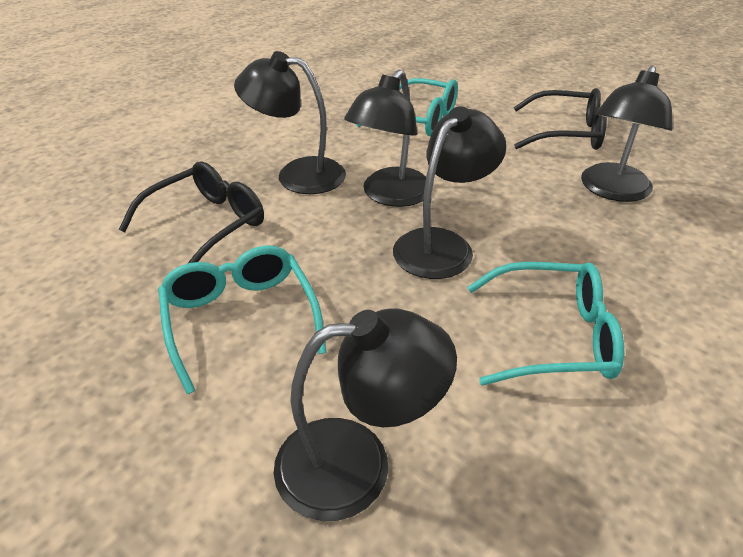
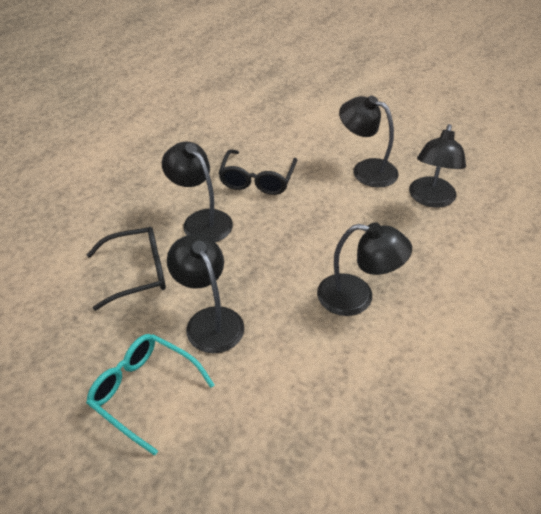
turquoise glasses: [158,245,326,394] [356,78,458,136] [467,262,624,385] = 3 -> [86,334,215,456] = 1

